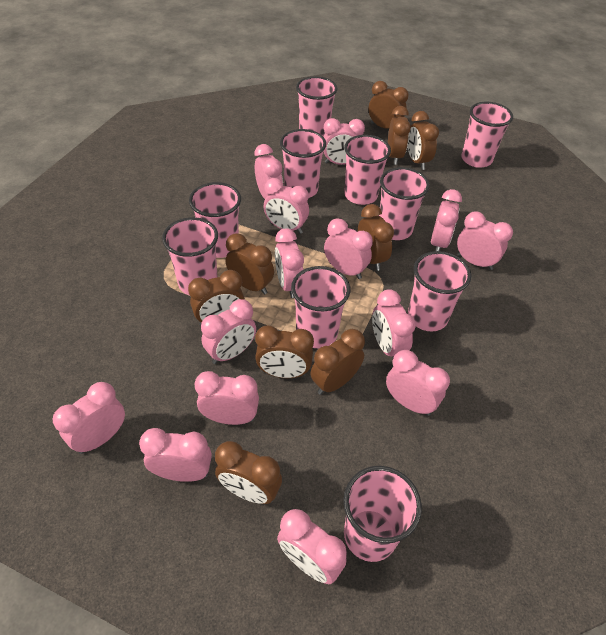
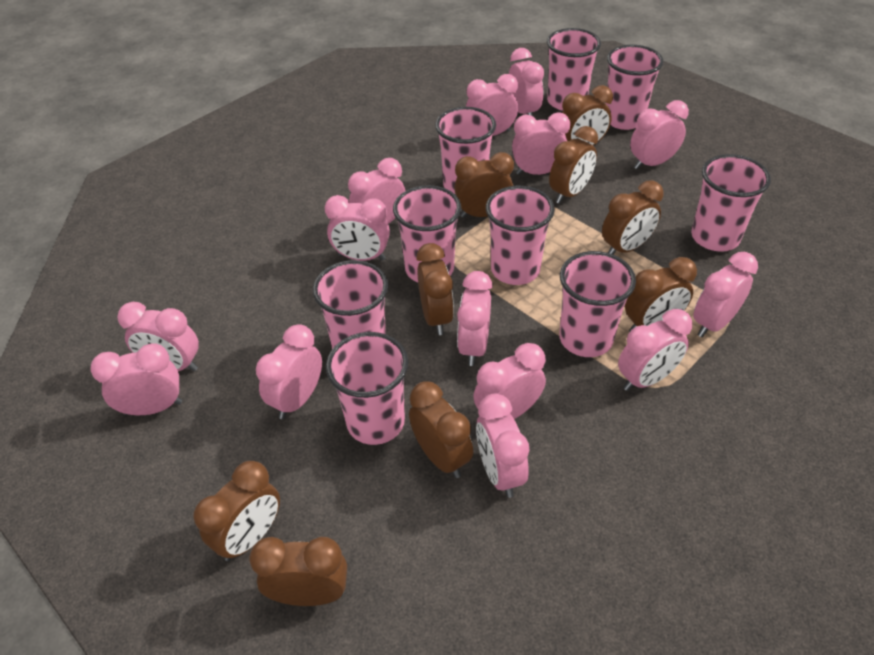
pink cup: [162,217,218,295] [189,182,241,258] [280,129,326,198] [291,266,350,348] [296,76,337,137] [343,466,422,562] [344,135,391,205] [379,167,430,240] [408,251,471,331] [461,102,513,168] = 10 -> [313,260,388,349] [326,332,408,445] [393,185,461,282] [435,107,496,194] [486,186,555,285] [547,28,601,111] [559,251,636,357] [605,45,664,130] [691,154,771,252] = 9

